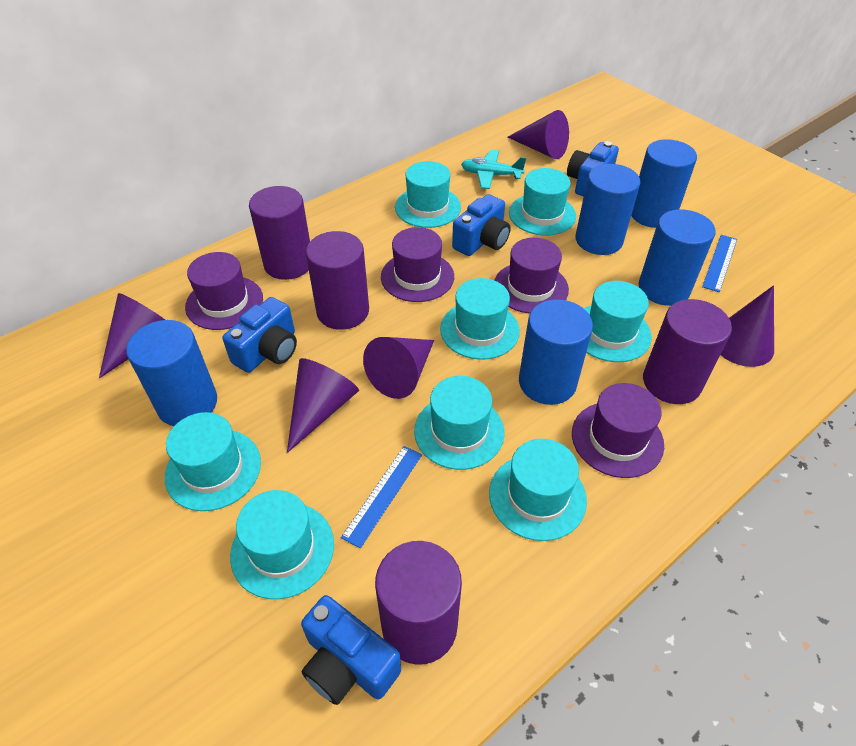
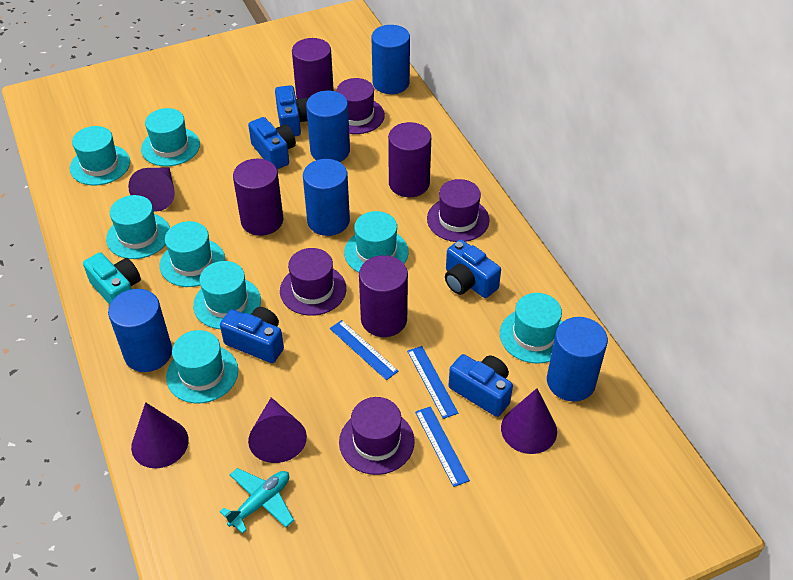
blue camera: [222,297,297,373] [301,595,401,705] [452,194,511,256] [567,141,619,196] = 4 -> [220,307,284,363] [248,117,296,169] [275,85,309,136] [445,240,501,298] [449,354,513,417] = 5
blue ruler: [341,446,422,548] [702,235,737,292] = 2 -> [330,320,398,380] [407,346,458,419] [415,406,470,487] = 3
purple cone: [99,293,165,379] [287,358,359,453] [363,337,434,399] [508,110,569,159] [721,285,774,367] = 5 -> [128,168,175,212] [131,402,189,468] [248,397,307,463] [501,388,557,454] = 4
turquoise camera: none = 0 -> [83,253,141,305] = 1

